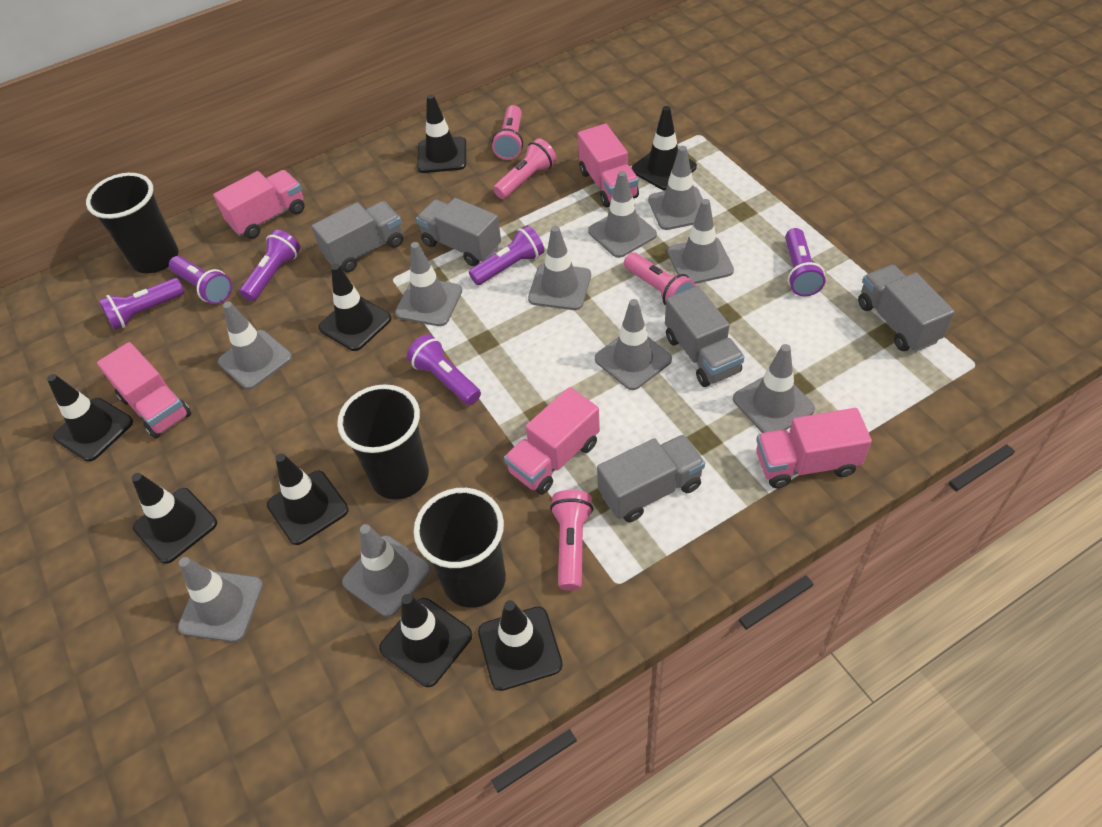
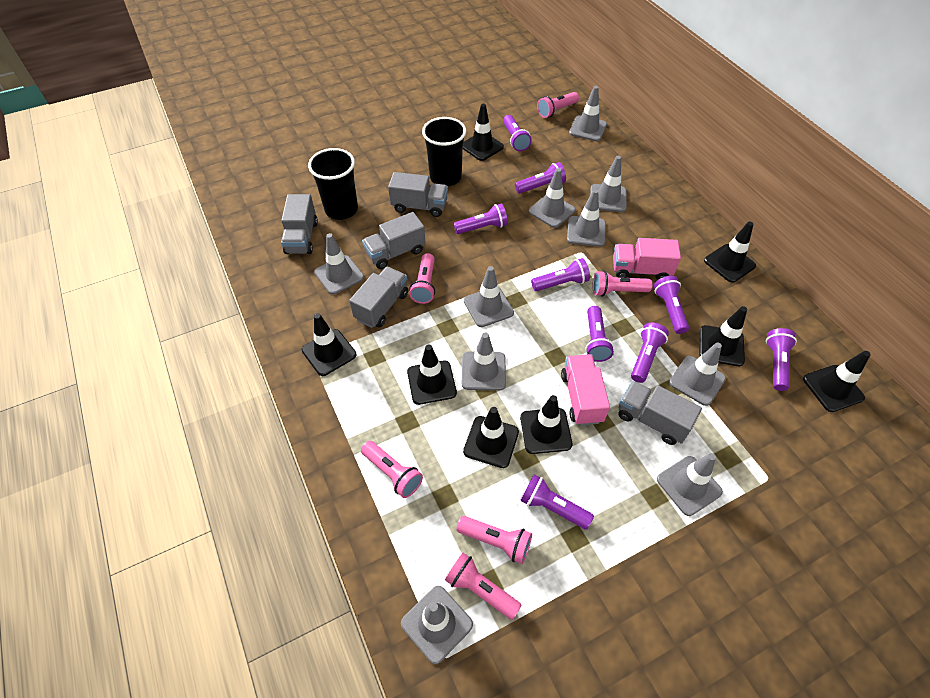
black cup: [86,173,179,273] [337,384,429,500] [414,488,506,608] = 3 -> [308,148,358,220] [422,117,466,186] = 2
pink flashlight: [492,105,523,160] [493,138,556,199] [550,490,594,591] [624,252,695,306] = 4 -> [361,441,423,498] [409,253,435,304] [445,553,522,620] [456,516,532,564] [537,92,579,118] [593,270,653,297] = 6
pink truck: [97,342,191,438] [213,170,305,239] [504,387,600,494] [578,124,639,207] [756,408,872,488] = 5 -> [561,354,610,425] [613,238,681,280] = 2
purple flashlight: [99,278,185,330] [169,256,232,305] [240,230,300,301] [407,334,481,405] [469,225,544,285] [785,228,826,296] = 6 -> [454,203,508,234] [503,115,532,151] [515,162,566,194] [520,474,594,529] [531,258,590,291] [585,306,614,362] [631,323,669,383] [654,276,689,334] [766,328,797,391] = 9

